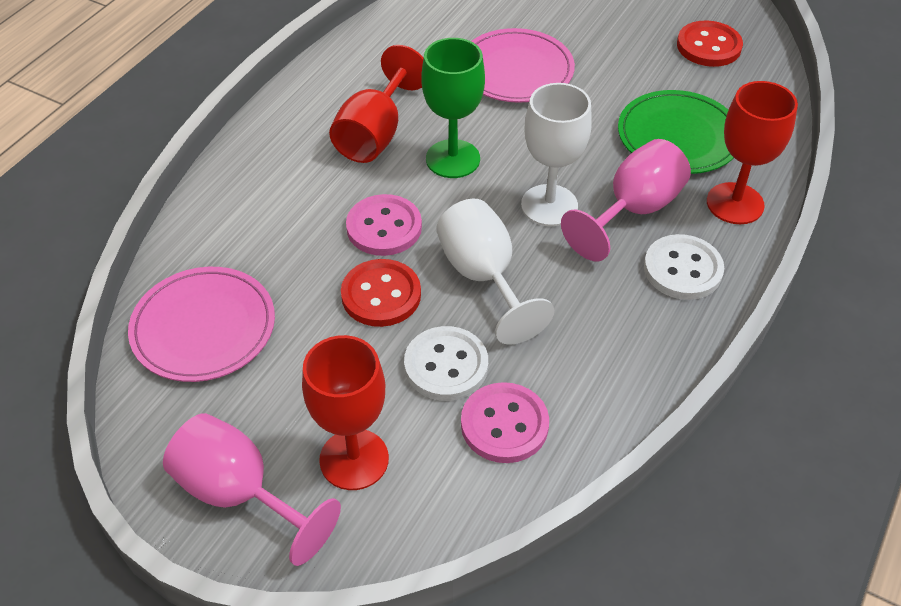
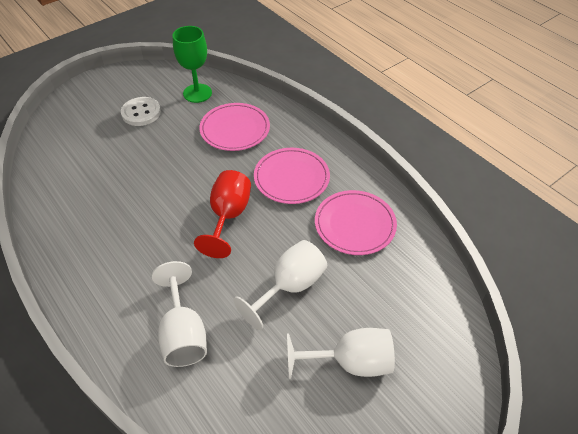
green plate: [618,90,734,174] = 1 -> none = 0
pink button: [346,194,422,256] [461,382,549,463] = 2 -> none = 0
pink goblet: [163,413,341,566] [561,139,691,261] = 2 -> none = 0
pink plate: [128,267,275,382] [471,28,575,103] = 2 -> [199,103,270,151] [254,148,330,204] [315,190,397,255] = 3
red button: [341,259,421,327] [677,20,743,67] = 2 -> none = 0
red goblet: [302,335,389,490] [329,45,424,163] [707,81,798,224] = 3 -> [194,170,251,258] = 1
white button: [404,326,488,401] [644,234,724,300] = 2 -> [121,97,161,126] = 1
white goblet: [436,199,554,345] [521,83,592,226] = 2 -> [152,261,207,367] [233,240,327,330] [287,328,395,379] = 3

